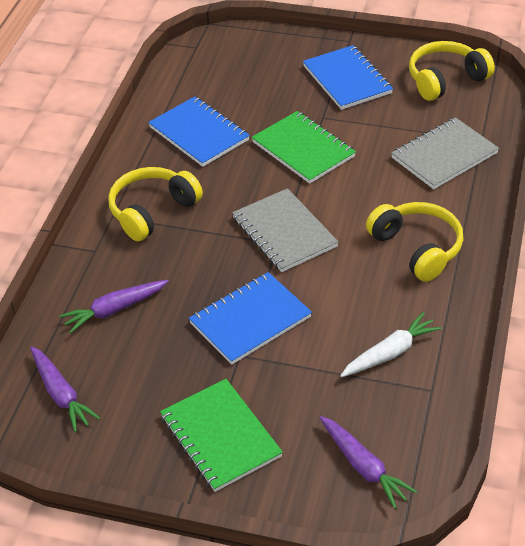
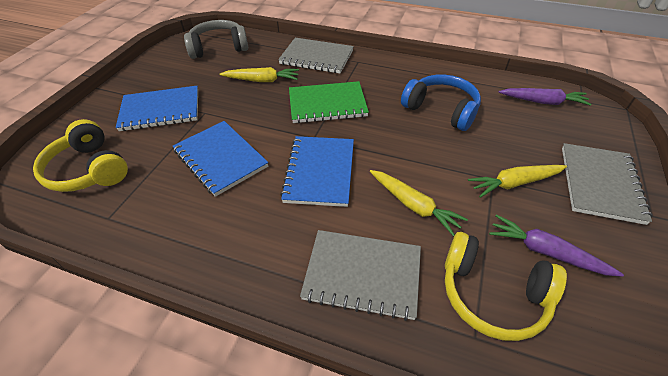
blue headphones: none = 0 -> [401,74,481,131] = 1
green notebook: [160,379,283,492] [252,111,356,184] = 2 -> [289,81,369,123] = 1
grey headphones: none = 0 -> [184,20,248,59] = 1
grey notebook: [232,188,338,272] [391,117,499,189] = 2 -> [278,38,354,73] [300,230,421,321] [562,143,653,225] = 3
purple carrot: [30,346,100,432] [59,280,169,334] [319,416,417,509] = 3 -> [489,214,624,277] [499,88,592,106] = 2
white carrot: [340,312,442,377] = 1 -> none = 0
yellow carrot: none = 0 -> [219,67,299,82] [370,170,468,236] [468,165,567,198] = 3
yellow headphones: [108,167,203,241] [366,202,464,282] [409,41,495,101] = 3 -> [33,119,128,192] [445,232,567,341] = 2

